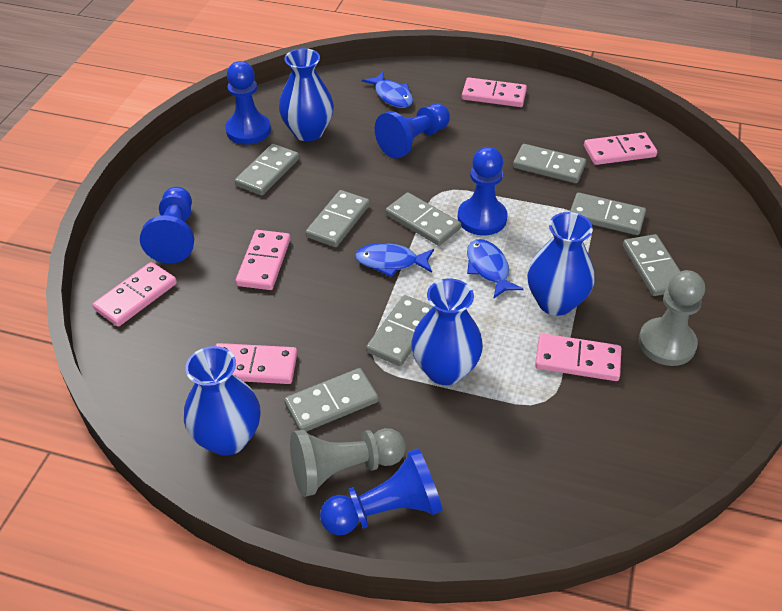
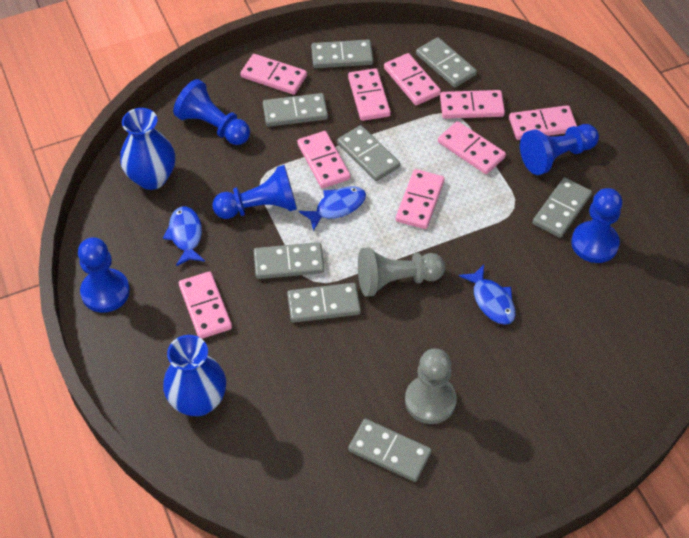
blue vase: [184,346,261,456] [279,48,334,141] [411,279,483,385] [527,212,594,316] = 4 -> [120,108,175,190] [163,335,226,416] = 2
pink domino: [92,262,177,327] [216,343,297,384] [236,230,290,290] [462,77,527,107] [535,333,621,381] [584,132,657,165] = 6 -> [179,271,232,339] [240,54,307,95] [297,131,350,188] [348,68,391,121] [384,53,441,105] [396,169,445,229] [438,121,506,174] [440,90,505,119] [509,105,577,140] = 9

